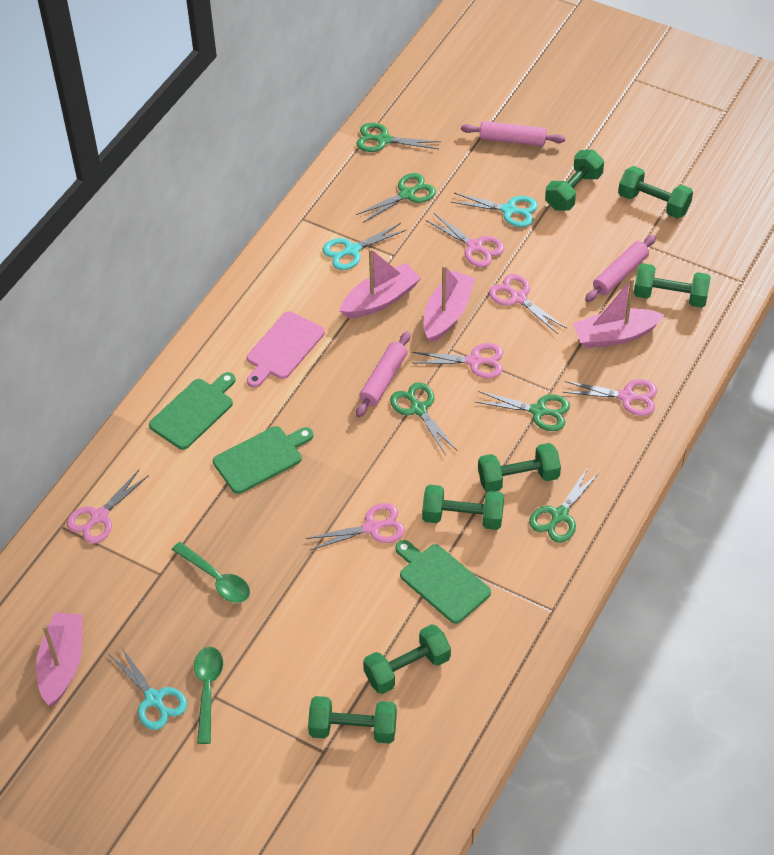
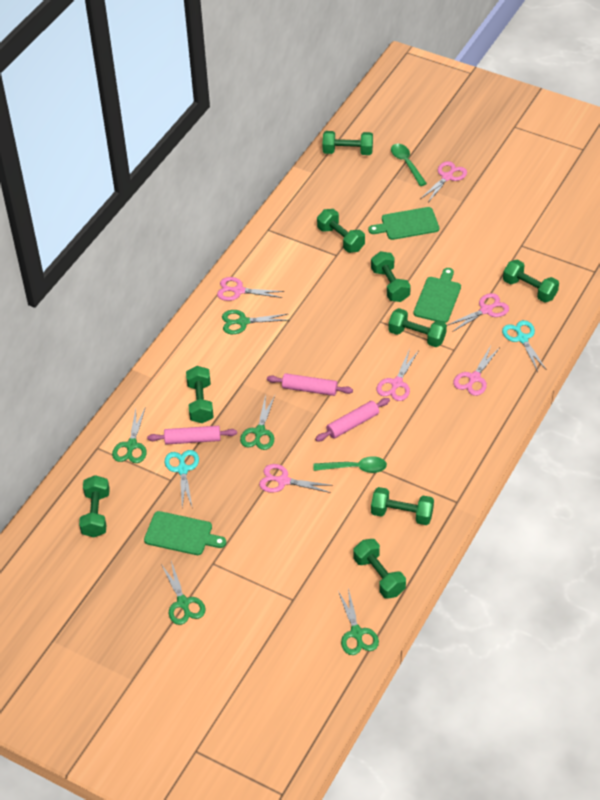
green dumbbell: [308,696,397,744] [363,624,451,694] [422,485,504,530] [478,443,561,492] [545,150,604,211] [618,166,693,218] [634,263,711,308] = 7 -> [79,475,110,538] [186,366,214,423] [317,209,365,253] [322,131,373,155] [353,539,406,599] [371,251,411,302] [371,487,434,525] [388,308,447,347] [503,260,559,302] = 9
pink boat: [36,613,83,706] [340,248,421,318] [424,265,476,343] [573,278,664,348] = 4 -> none = 0
pink cutting board: [247,311,325,388] = 1 -> none = 0
turquoise scissors: [109,645,187,730] [323,223,406,270] [451,193,538,227] = 3 -> [165,450,199,507] [502,320,547,372] = 2

